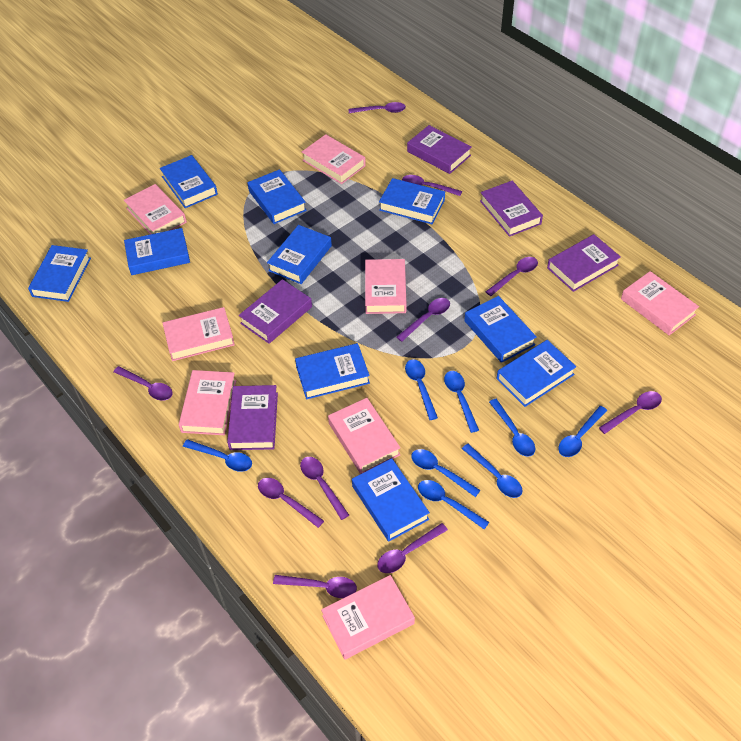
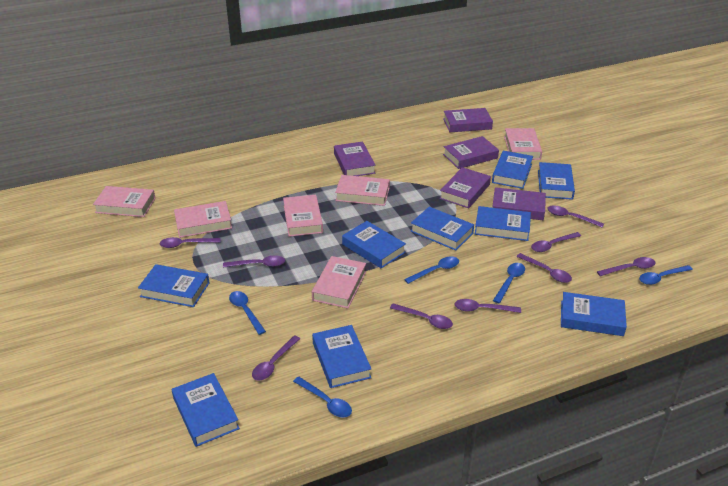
blue book: [28,245,91,302] [124,228,190,275] [160,155,218,208] [248,169,307,224] [267,225,332,284] [295,343,370,399] [352,458,430,542] [379,178,445,224] [464,296,537,363] [497,340,576,407] = 10 -> [138,264,209,307] [172,373,240,447] [312,325,371,388] [342,221,406,268] [410,207,474,251] [475,206,531,241] [492,151,533,189] [538,162,575,200] [561,292,627,336] = 9
blue spoon: [183,439,252,472] [405,359,438,420] [411,449,480,497] [418,480,489,529] [444,371,479,433] [462,444,522,498] [489,399,535,457] [558,406,607,457] = 8 -> [229,291,266,335] [293,376,352,418] [404,256,459,284] [493,263,525,303] [639,265,693,285] = 5
pink book: [124,184,187,234] [163,307,235,361] [179,370,236,435] [302,134,366,184] [321,575,415,660] [328,398,401,474] [365,259,407,314] [621,271,699,336] = 8 -> [93,186,156,217] [174,201,232,238] [283,195,323,237] [312,256,366,308] [335,175,390,206] [504,128,542,160] = 6
purple spoon: [113,366,173,401] [258,478,324,528] [273,575,357,598] [300,457,349,520] [349,102,406,113] [377,523,448,573] [397,298,450,342] [402,175,462,196] [486,257,538,296] [599,391,662,434] = 10 -> [159,237,221,248] [223,255,285,268] [252,335,300,380] [390,303,453,329] [454,299,521,313] [516,253,572,283] [531,232,581,252] [547,205,604,228] [597,257,655,276] = 9

